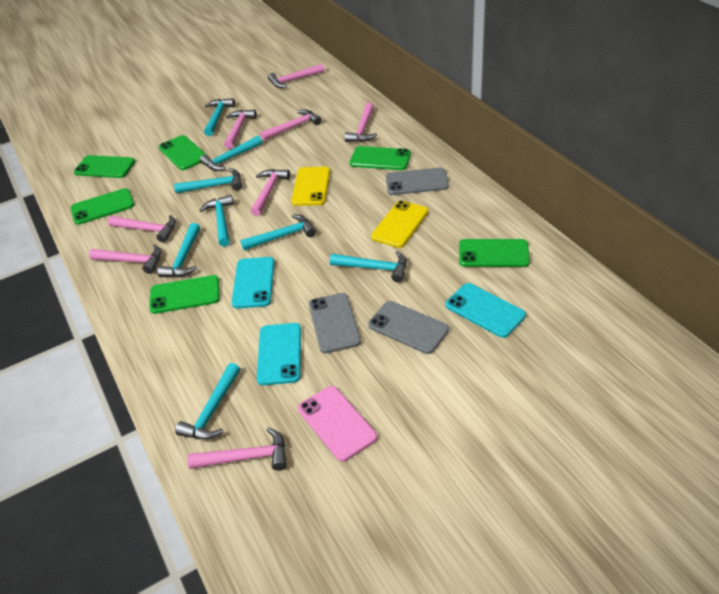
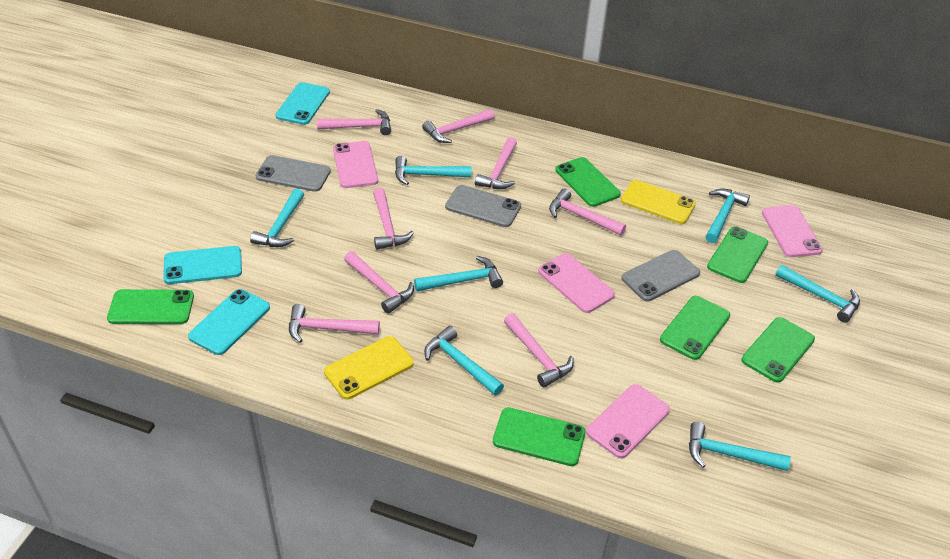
pink phone: [298,386,377,462] = 1 -> [333,141,378,188] [538,253,615,313] [586,384,670,458] [762,205,823,257] = 4
turquoise hammer: [157,223,200,277] [174,168,242,193] [175,363,240,440] [199,195,234,247] [200,136,262,171] [204,98,235,136] [240,214,316,250] [330,251,407,282] = 8 -> [250,188,304,247] [395,156,472,185] [414,256,503,291] [424,326,504,396] [689,422,791,471] [705,189,750,243] [776,265,860,323] = 7

